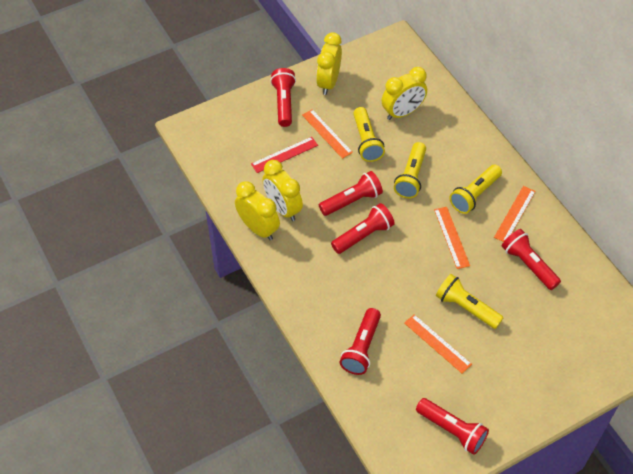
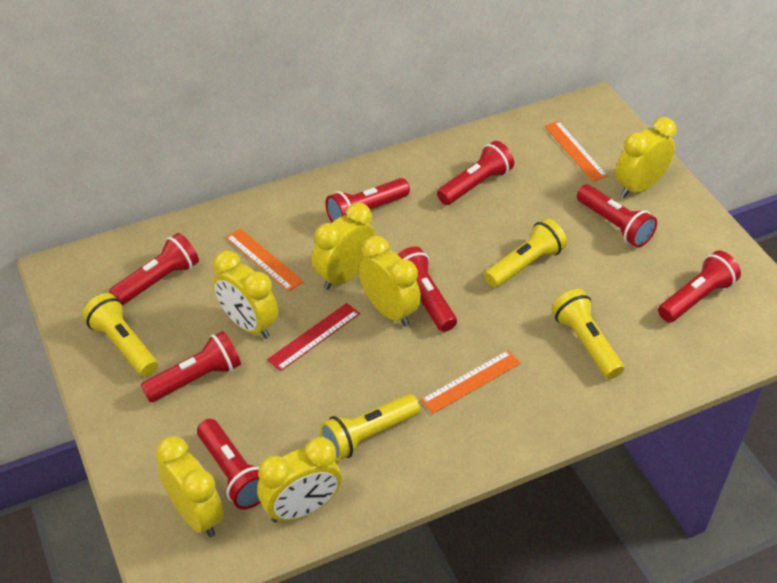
orange ruler: [302,109,353,159] [404,314,472,374] [434,207,470,269] [494,186,536,242] = 4 -> [226,228,304,291] [421,350,520,414] [545,121,608,181] = 3
red flashlight: [270,68,296,127] [319,171,383,216] [331,203,395,254] [340,308,381,375] [416,398,489,455] [502,229,561,290] = 6 -> [110,233,199,305] [141,331,241,402] [197,419,261,509] [325,178,410,222] [397,246,457,332] [437,141,514,205] [576,185,657,248] [658,250,741,322] = 8
yellow clock: [235,181,280,240] [262,160,303,221] [316,32,342,95] [382,67,427,120] = 4 -> [156,436,224,537] [213,251,278,339] [257,437,342,522] [312,203,376,290] [358,236,421,327] [615,117,677,198] = 6

